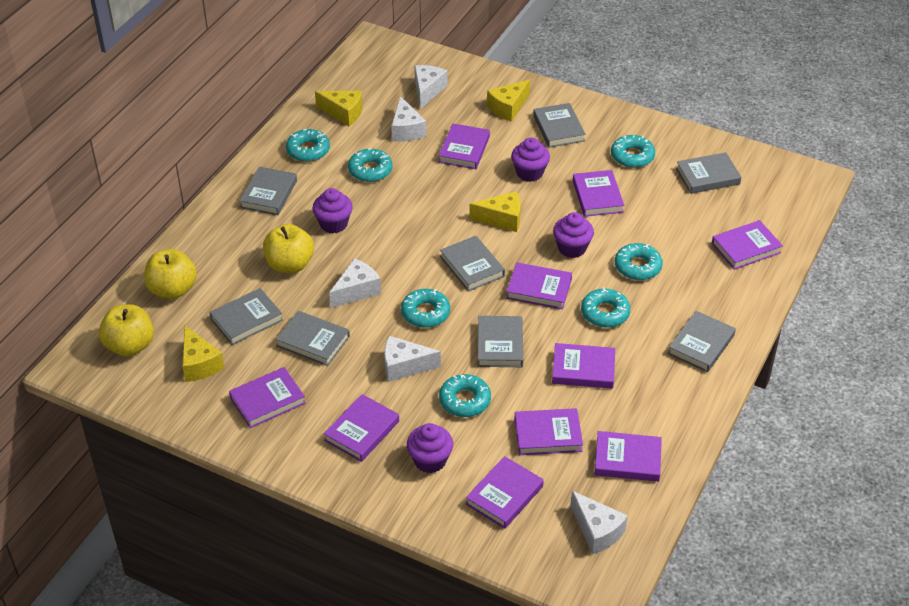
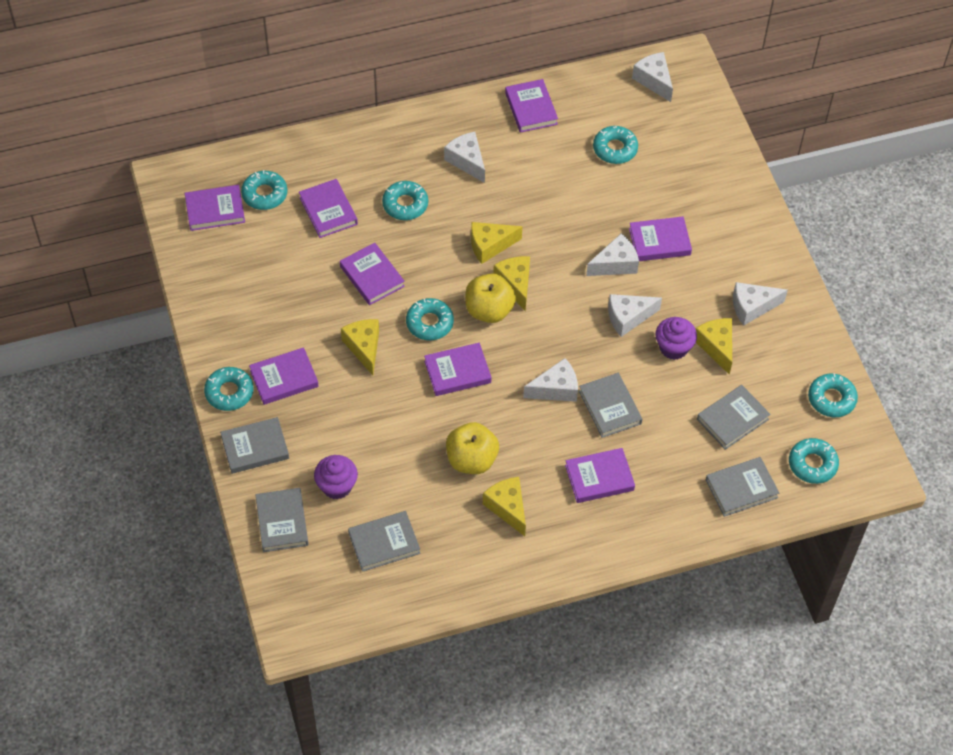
grey book: [209,288,283,345] [240,167,297,215] [276,311,350,366] [440,236,505,292] [478,316,523,367] [533,103,586,148] [668,311,736,372] [676,152,741,194] = 8 -> [220,417,289,474] [255,488,309,552] [348,511,420,572] [579,373,642,438] [697,385,771,450] [706,457,780,517] = 6
purple book: [229,367,306,428] [324,394,399,462] [439,124,490,169] [466,456,544,529] [506,262,572,309] [515,408,583,455] [552,343,615,389] [573,170,624,217] [594,431,662,482] [712,220,783,270] = 10 -> [185,185,245,231] [249,347,319,405] [299,179,358,238] [340,243,405,305] [424,343,492,396] [505,79,558,133] [565,448,635,503] [629,217,692,261] = 8
purple cupcake: [312,188,353,233] [407,423,453,473] [511,137,550,182] [553,212,594,258] = 4 -> [314,455,358,500] [655,317,697,360] = 2
white cheese: [329,258,381,308] [384,336,441,382] [391,96,426,142] [415,65,447,109] [571,491,628,554] = 5 -> [444,132,485,183] [523,358,578,402] [586,233,639,276] [608,294,662,337] [632,52,673,102] [733,282,788,326] = 6
yellow apple: [99,304,154,356] [144,249,197,299] [263,224,314,273] = 3 -> [446,422,499,474] [465,273,516,323] = 2
yellow cheese: [182,326,224,382] [315,91,363,126] [469,191,521,232] [487,79,530,122] = 4 -> [341,319,379,375] [471,222,523,264] [483,477,526,536] [493,256,530,311] [696,318,732,375] = 5

